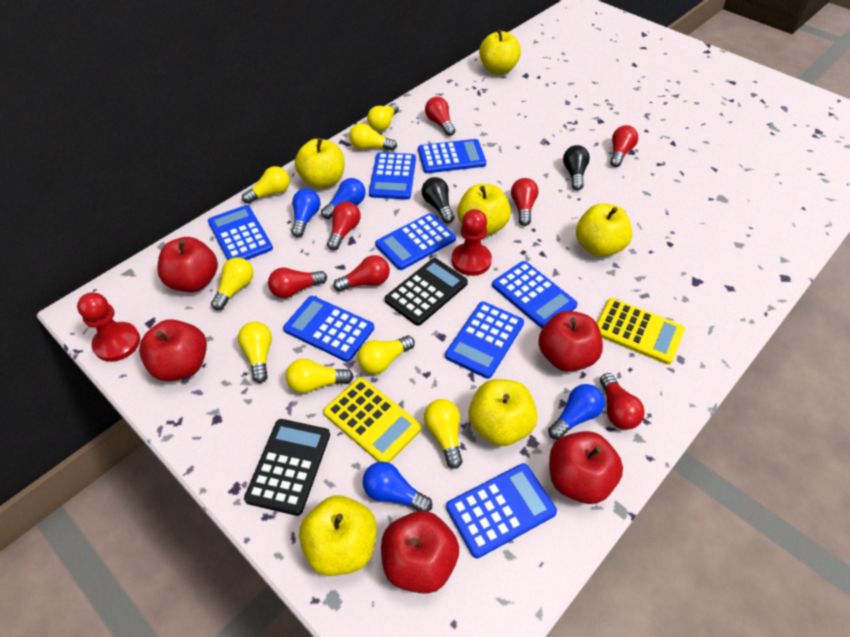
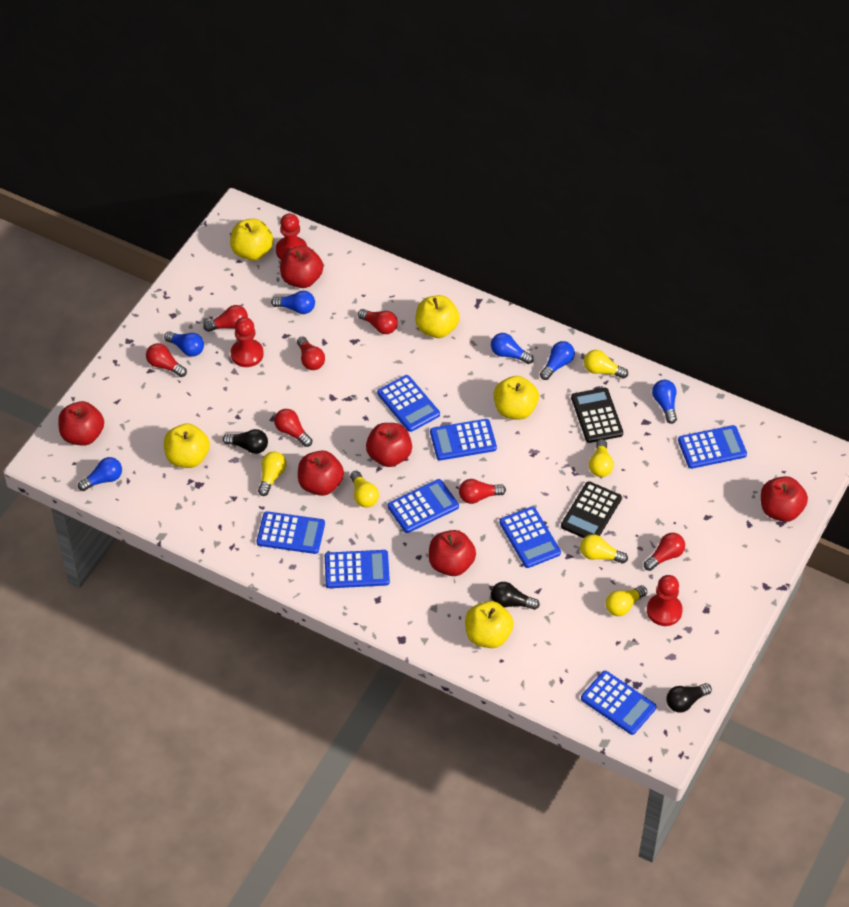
black light bulb: [421,177,454,223] [563,145,590,190] = 2 -> [223,429,268,454] [491,582,540,610] [666,683,712,713] = 3
blue light bulb: [291,189,320,237] [321,178,366,219] [362,461,432,512] [548,384,605,440] = 4 -> [78,457,122,491] [164,331,204,357] [271,291,315,314] [491,333,534,364] [540,341,575,380] [652,380,677,424] = 6
red apple: [139,319,207,381] [157,237,218,292] [381,511,459,594] [538,311,603,372] [549,431,623,504] = 5 -> [58,401,104,446] [280,246,323,288] [298,450,344,496] [366,423,412,467] [429,530,476,576] [761,476,808,522] = 6
red pawn: [77,292,140,362] [452,209,492,276] = 2 -> [231,317,264,367] [276,213,307,260] [647,575,683,626] = 3
yellow apple: [295,138,344,188] [299,496,377,576] [457,184,511,236] [468,379,538,446] [479,29,521,75] [576,203,633,257] = 6 -> [164,423,210,468] [230,219,273,260] [415,295,460,338] [465,601,514,648] [494,376,539,420] = 5
yellow calculator: [323,377,421,463] [597,298,685,365] = 2 -> none = 0
yellow light bulb: [211,257,253,310] [238,322,272,383] [242,166,290,204] [286,359,354,393] [349,123,397,151] [357,335,415,374] [367,103,399,131] [424,399,463,469] = 8 -> [258,451,286,496] [350,471,379,508] [580,534,628,564] [584,350,628,379] [589,439,614,477] [605,586,647,616] = 6

